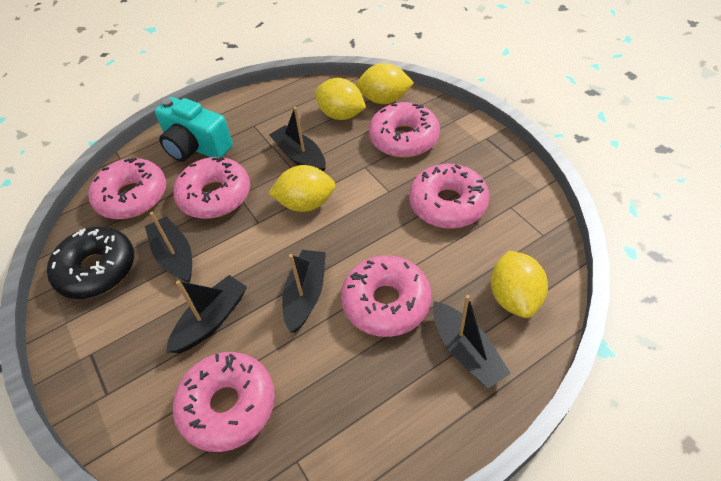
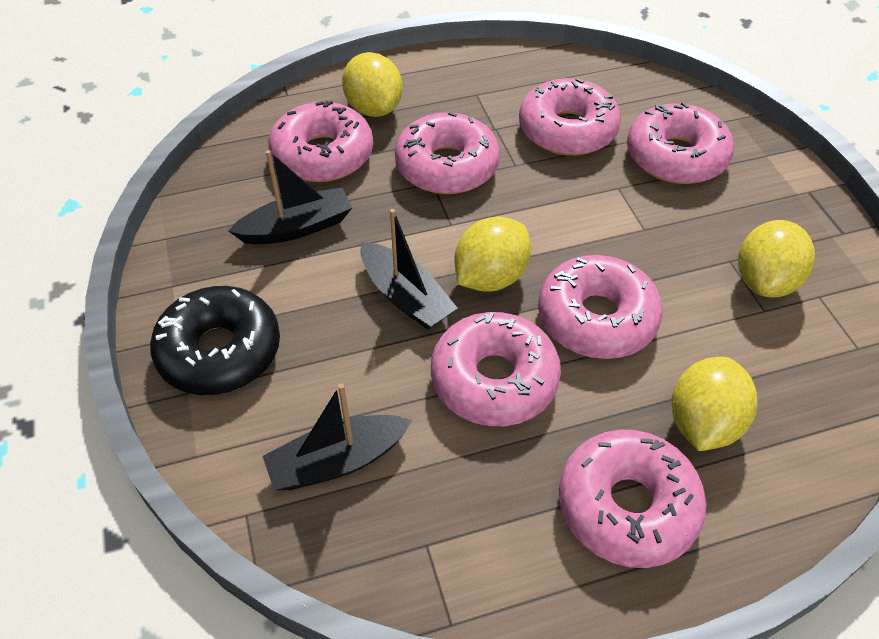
black boat: [145,212,192,283] [166,275,247,353] [269,107,326,172] [282,250,326,333] [433,295,511,388] = 5 -> [229,150,352,244] [263,383,412,490] [360,209,458,329] = 3
pink donut: [88,158,166,219] [173,157,250,219] [173,352,275,452] [341,255,431,337] [369,102,440,158] [409,164,490,229] = 6 -> [268,101,373,182] [395,112,500,194] [431,312,561,426] [519,78,621,156] [538,255,663,359] [559,430,706,568] [627,102,734,184] = 7
turquoise camera: [155,97,233,162] = 1 -> none = 0

